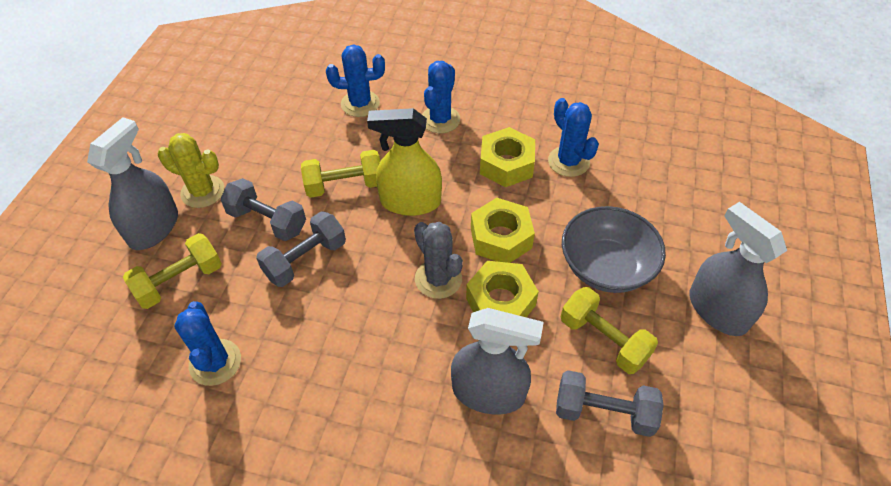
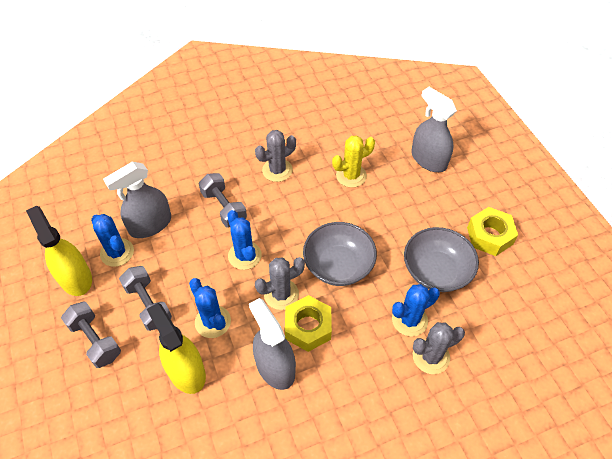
grey bowl: [562,206,666,293] = 1 -> [303,222,377,286] [404,227,479,292] = 2
grey cactus: [414,222,463,299] = 1 -> [255,130,296,182] [255,257,305,310] [413,322,465,374] = 3
yellow dumbbell: [123,233,222,309] [301,150,380,198] [561,287,658,374] = 3 -> none = 0
yellow nut: [466,261,539,318] [471,198,535,263] [480,127,535,187] = 3 -> [285,295,332,352] [467,207,518,256] = 2
yellow spray bottle: [367,108,442,216] = 1 -> [26,206,92,296] [147,303,206,394] = 2

